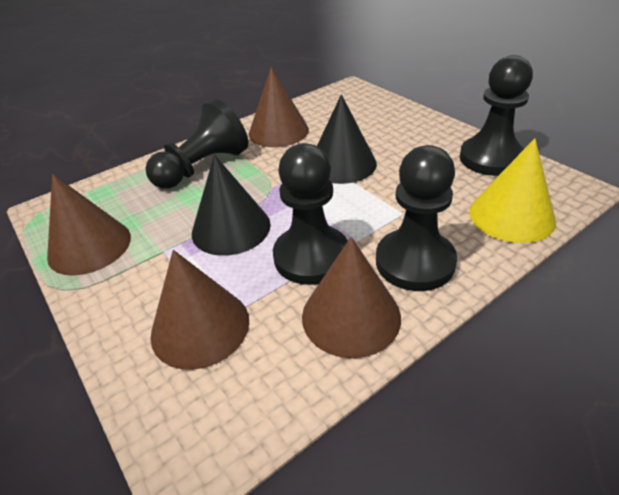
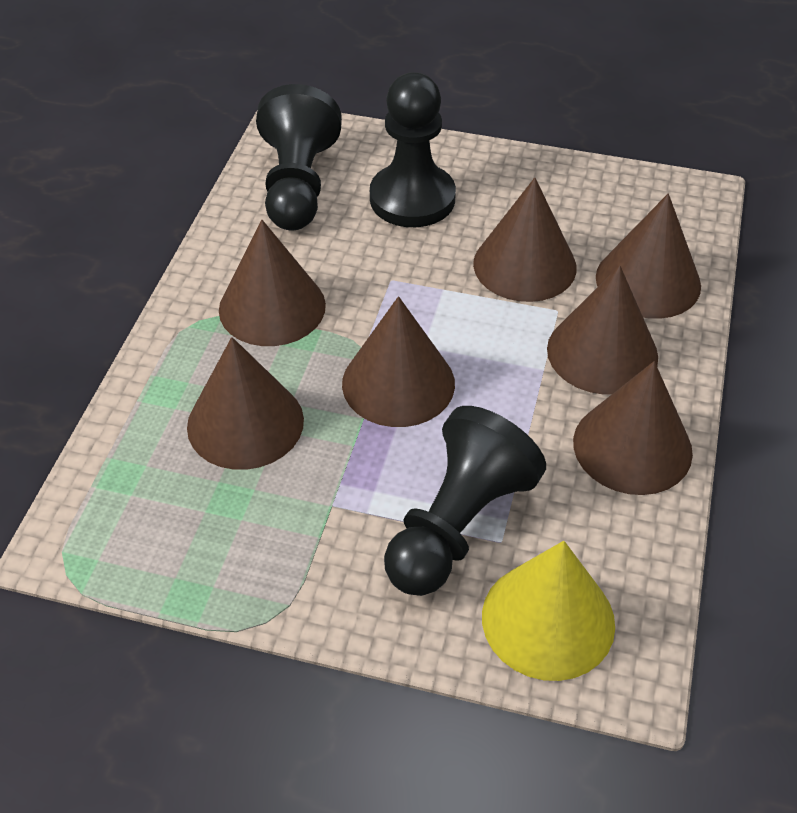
black cone: [192,155,271,256] [317,94,377,184] = 2 -> none = 0
black pawn: [146,99,248,189] [273,143,348,285] [376,145,457,291] [460,55,533,176] = 4 -> [256,84,342,230] [370,72,456,227] [384,406,546,596] = 3
brown cone: [47,174,131,276] [150,250,249,370] [249,67,309,147] [302,237,401,358] = 4 -> [187,337,304,470] [219,220,326,346] [342,296,455,427] [473,178,577,302] [547,265,658,394] [573,361,693,495] [596,193,701,319] = 7

